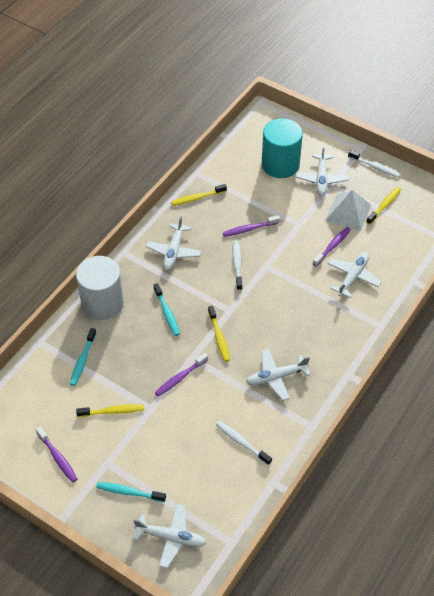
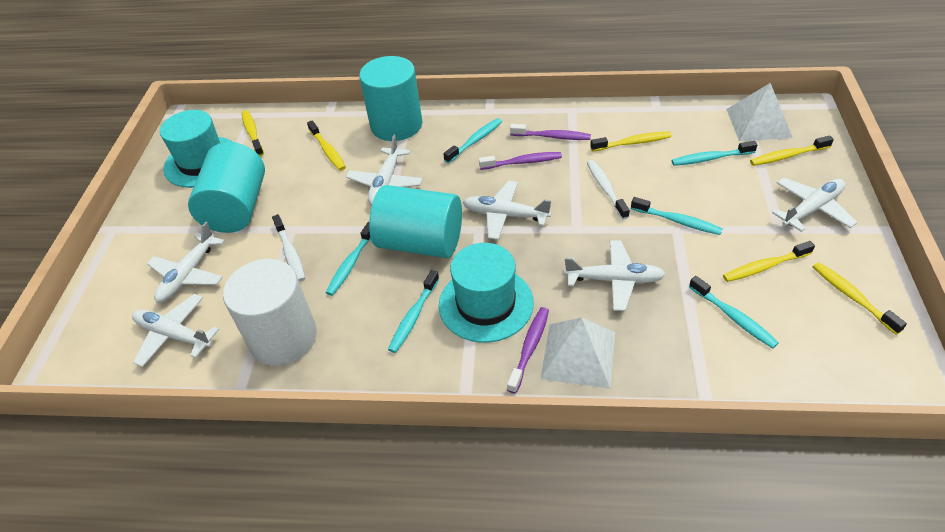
purple toothbrush: [36,426,77,482] [155,353,208,397] [223,215,280,237] [312,227,351,267] = 4 -> [479,152,562,170] [507,307,549,394] [510,124,591,140] = 3
turquoise cylinder: [262,118,303,178] = 1 -> [188,142,265,233] [359,56,423,141] [369,185,462,258] = 3
turquoise hat: none = 0 -> [160,110,233,188] [439,243,534,343] = 2
turquoise toothbrush: [70,328,96,386] [96,482,166,502] [154,283,180,336] = 3 -> [326,222,371,296] [388,270,439,353] [443,118,502,163] [631,197,723,235] [672,141,757,166] [689,276,779,349] = 6
white plane: [133,504,206,568] [146,216,202,271] [246,349,311,401] [296,145,349,196] [328,252,381,298] = 5 -> [132,294,219,367] [147,222,225,303] [346,135,423,205] [463,181,551,240] [564,240,666,311] [772,178,857,232] = 6
white pyramid: [325,190,371,231] = 1 -> [541,318,615,389] [726,83,793,141] = 2
white toothbrush: [216,421,272,465] [233,241,243,291] [348,150,401,178] = 3 -> [272,214,305,282] [587,160,630,219] = 2
yellow toothbrush: [76,404,144,417] [171,184,227,206] [208,306,230,362] [366,187,401,225] = 4 -> [242,110,264,156] [307,120,346,171] [590,132,671,152] [723,241,815,282] [750,136,834,166] [813,262,907,335] = 6

